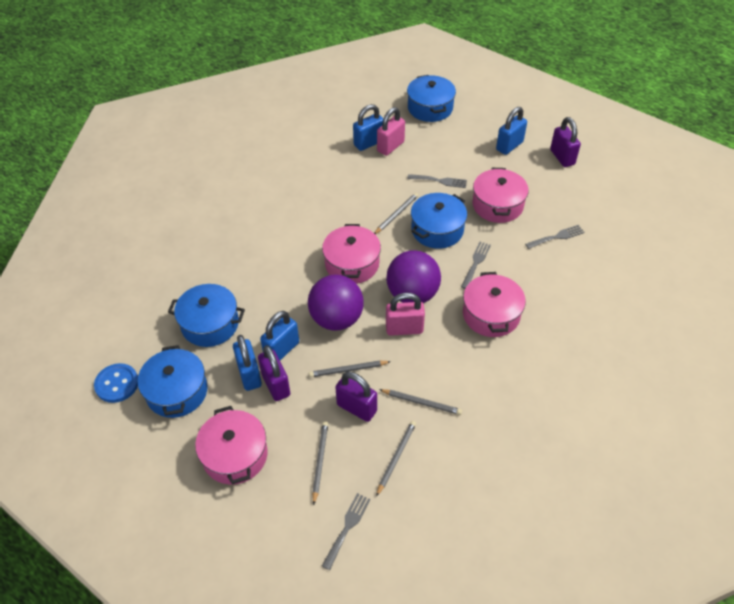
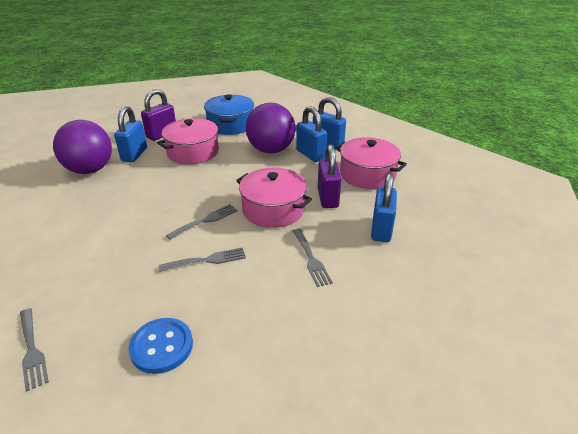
blue pot: [138,345,208,418] [168,284,245,347] [407,75,456,122] [411,193,467,249] = 4 -> [204,94,254,135] = 1
grey pencil: [309,360,391,377] [312,421,328,505] [374,193,418,234] [376,421,416,497] [379,389,462,415] = 5 -> none = 0
pink padlock: [377,107,405,156] [386,293,425,336] = 2 -> none = 0
pink pot: [195,406,268,485] [322,224,381,284] [463,272,526,337] [472,168,529,223] = 4 -> [157,118,222,165] [236,168,312,228] [335,137,407,189] = 3
purple padlock: [258,345,290,401] [335,371,377,422] [550,117,581,167] = 3 -> [141,89,176,141] [318,144,341,208] = 2

